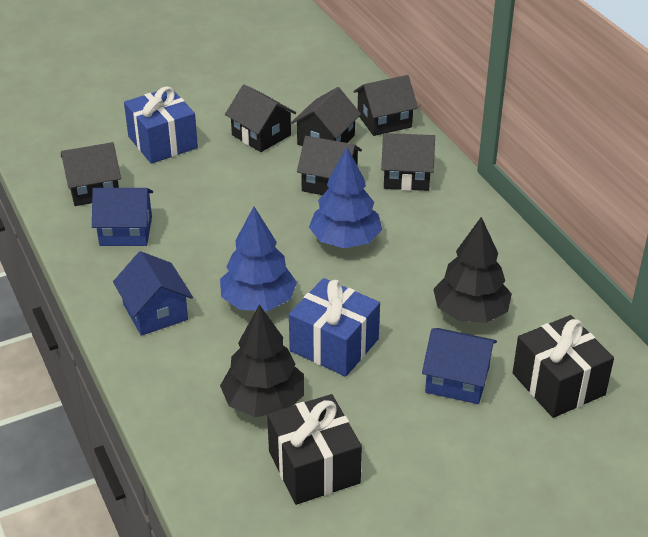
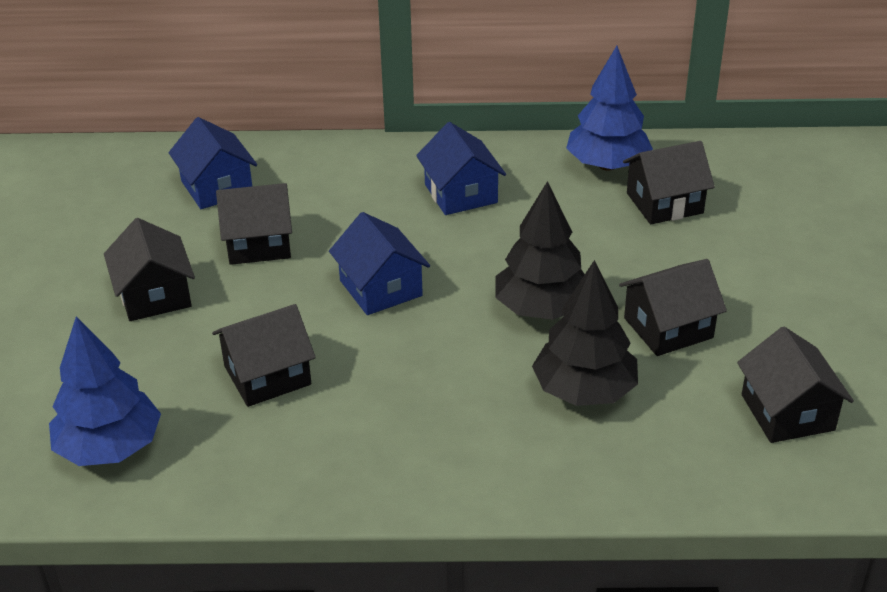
black gift: [267,394,362,505] [513,315,614,418] = 2 -> none = 0
blue gift: [124,86,198,164] [289,278,380,377] = 2 -> none = 0

